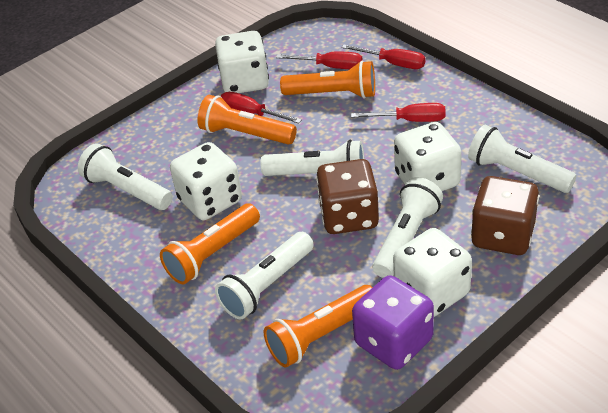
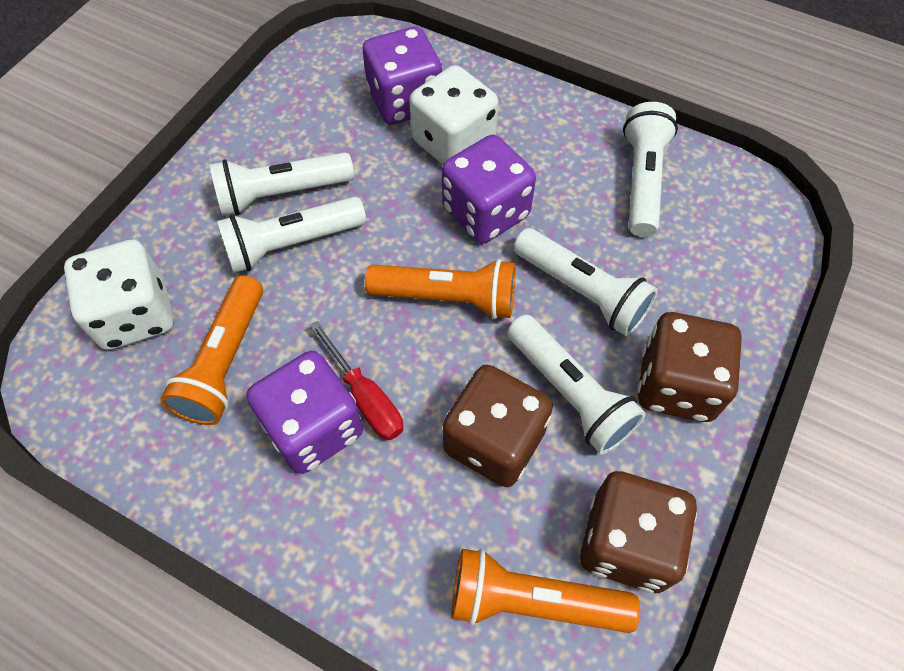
brown dice: [316,159,379,234] [471,176,539,255] = 2 -> [443,365,553,487] [580,471,697,593] [637,312,742,422] = 3
orange flashlight: [160,203,260,284] [197,95,297,145] [264,285,373,367] [280,61,375,99] = 4 -> [160,275,263,425] [365,259,516,319] [451,549,640,633] = 3
purple dice: [352,275,434,370] = 1 -> [247,351,363,474] [362,27,442,125] [442,135,536,243] = 3
red screwdriver: [221,92,302,123] [276,52,362,69] [342,44,425,69] [351,103,446,122] = 4 -> [310,321,403,440] = 1
white dice: [170,142,242,220] [215,31,269,93] [393,228,472,317] [394,122,462,191] = 4 -> [64,240,174,350] [409,65,498,165] = 2

